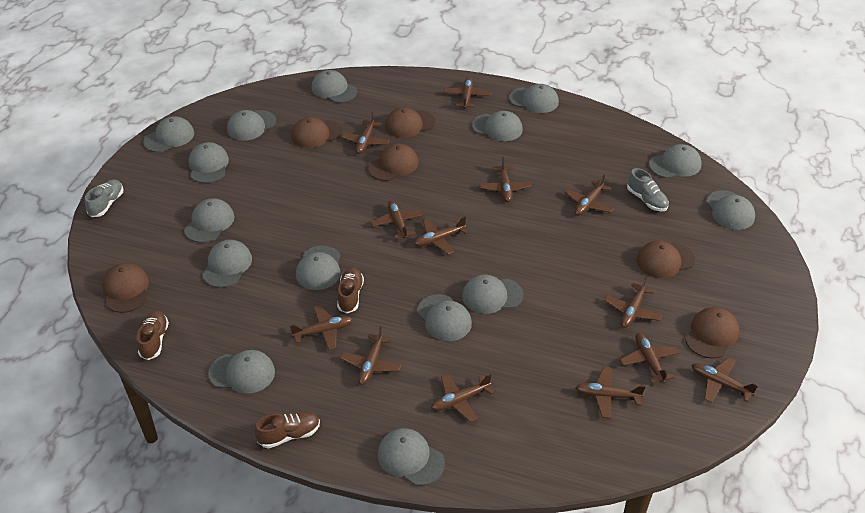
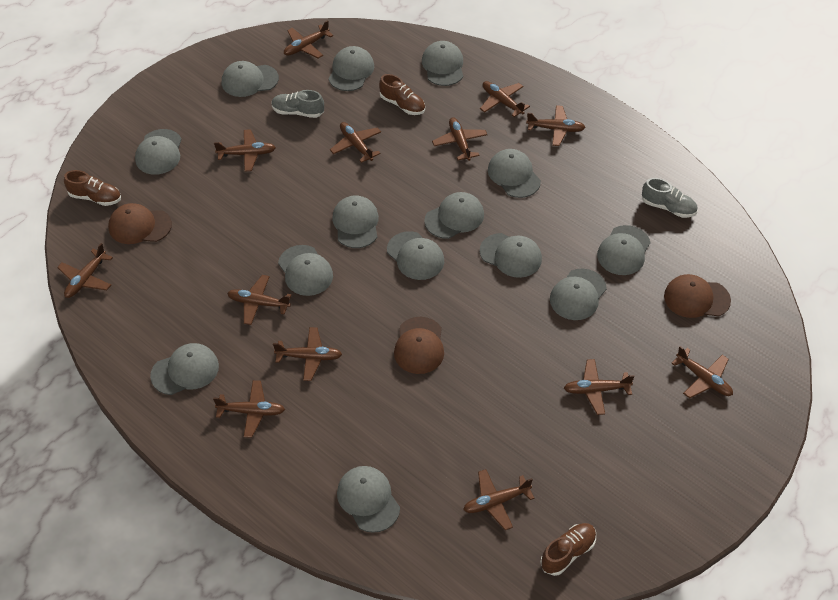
brown cap: [102,263,149,313] [291,117,343,148] [368,144,418,181] [385,107,435,138] [636,241,695,278] [685,307,739,359] = 6 -> [108,203,172,244] [394,317,444,374] [664,274,731,318] = 3
grey cap: [143,116,194,152] [184,198,235,243] [189,142,229,183] [202,240,252,288] [208,350,275,394] [227,110,276,141] [296,246,340,290] [311,70,357,103] [378,428,445,486] [417,294,472,341] [462,275,524,314] [472,111,523,141] [509,84,559,113] [649,144,702,178] [706,190,755,230] = 15 -> [135,129,182,175] [150,343,219,395] [222,61,279,97] [278,245,333,296] [328,46,374,91] [332,195,379,248] [337,466,400,533] [387,231,444,280] [422,41,463,86] [424,192,484,239] [480,233,542,278] [488,149,541,198] [550,268,607,320] [597,225,651,275] = 14

